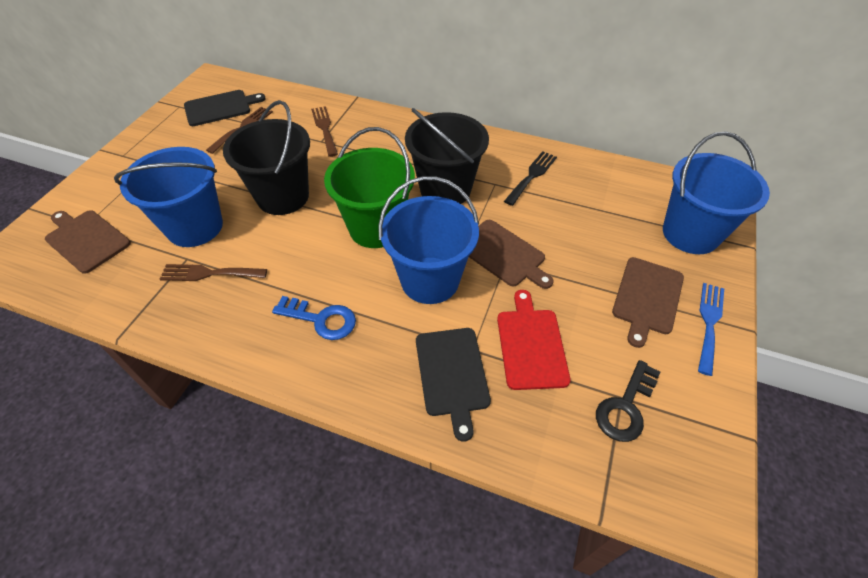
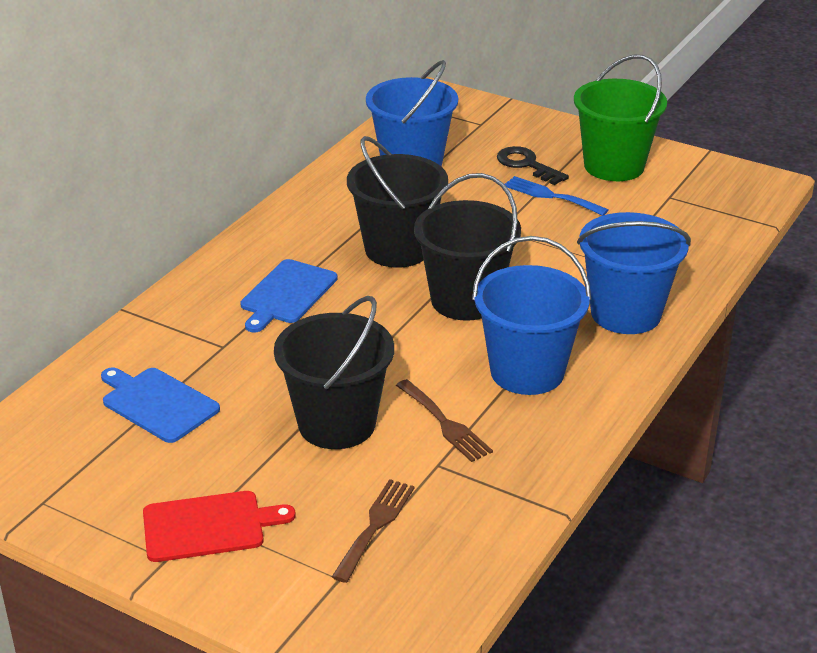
black bucket: [223,100,310,215] [405,108,489,204] = 2 -> [274,296,394,449] [347,136,448,268] [414,173,521,321] = 3
black cutting board: [184,90,266,126] [416,328,491,442] = 2 -> none = 0
black fork: [504,151,557,206] = 1 -> none = 0
blue cutting board: none = 0 -> [101,367,220,443] [240,259,338,333] = 2
blue key: [272,296,356,340] = 1 -> none = 0
brown cutting board: [45,210,131,274] [469,220,554,289] [612,257,684,348] = 3 -> none = 0
brown fork: [160,264,267,281] [206,107,273,154] [311,106,338,157] = 3 -> [332,479,415,583] [396,379,493,462] = 2

